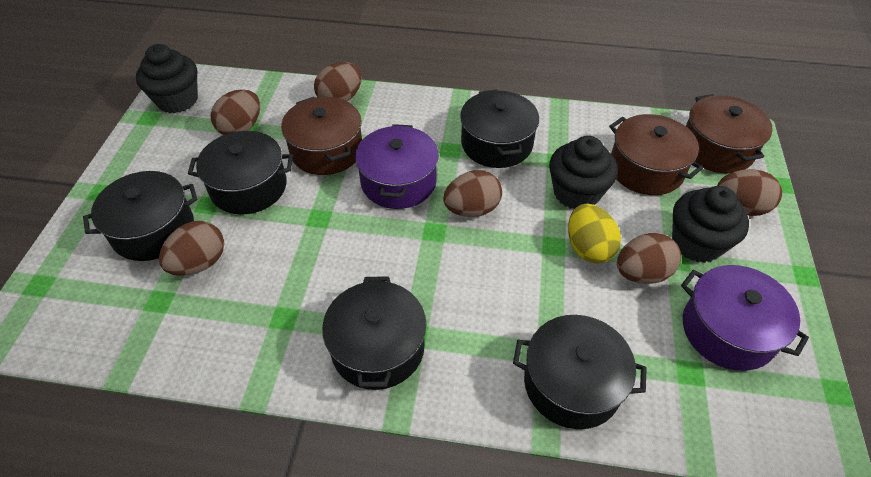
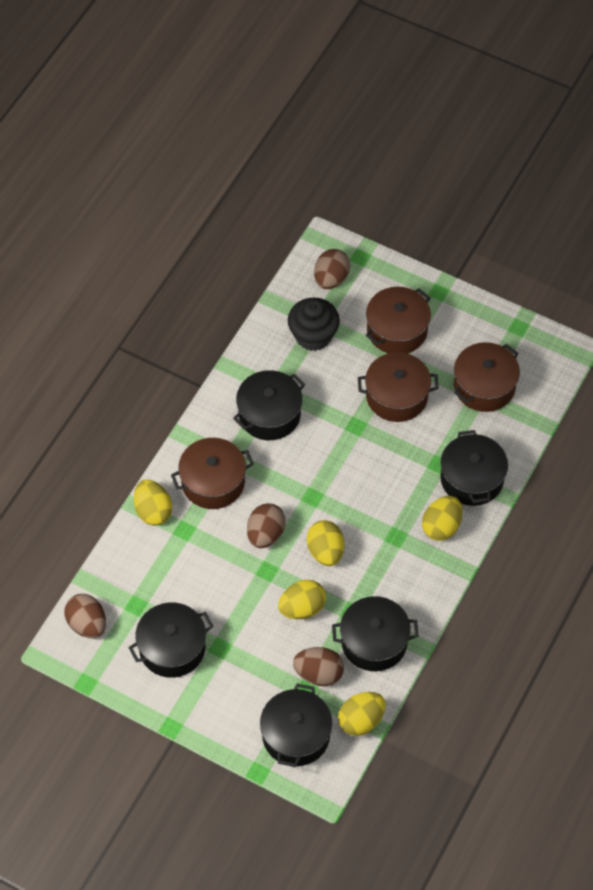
black cupcake: [136,44,198,113] [549,136,618,209] [672,186,749,263] = 3 -> [288,298,340,351] = 1
brown egg: [159,221,224,276] [210,89,260,135] [314,62,362,101] [443,170,502,217] [617,233,681,284] [717,169,782,216] = 6 -> [64,594,106,638] [247,503,286,548] [293,647,344,686] [314,249,350,289] = 4
brown pot: [281,97,362,175] [609,114,703,195] [686,94,773,174] = 3 -> [171,438,254,509] [358,352,439,422] [366,287,431,353] [454,342,520,412] = 4
purple pot: [355,124,439,209] [681,265,809,371] = 2 -> none = 0
yellow egg: [568,204,621,263] = 1 -> [134,480,172,526] [278,580,326,619] [307,520,344,566] [338,692,386,736] [422,496,462,541] = 5

